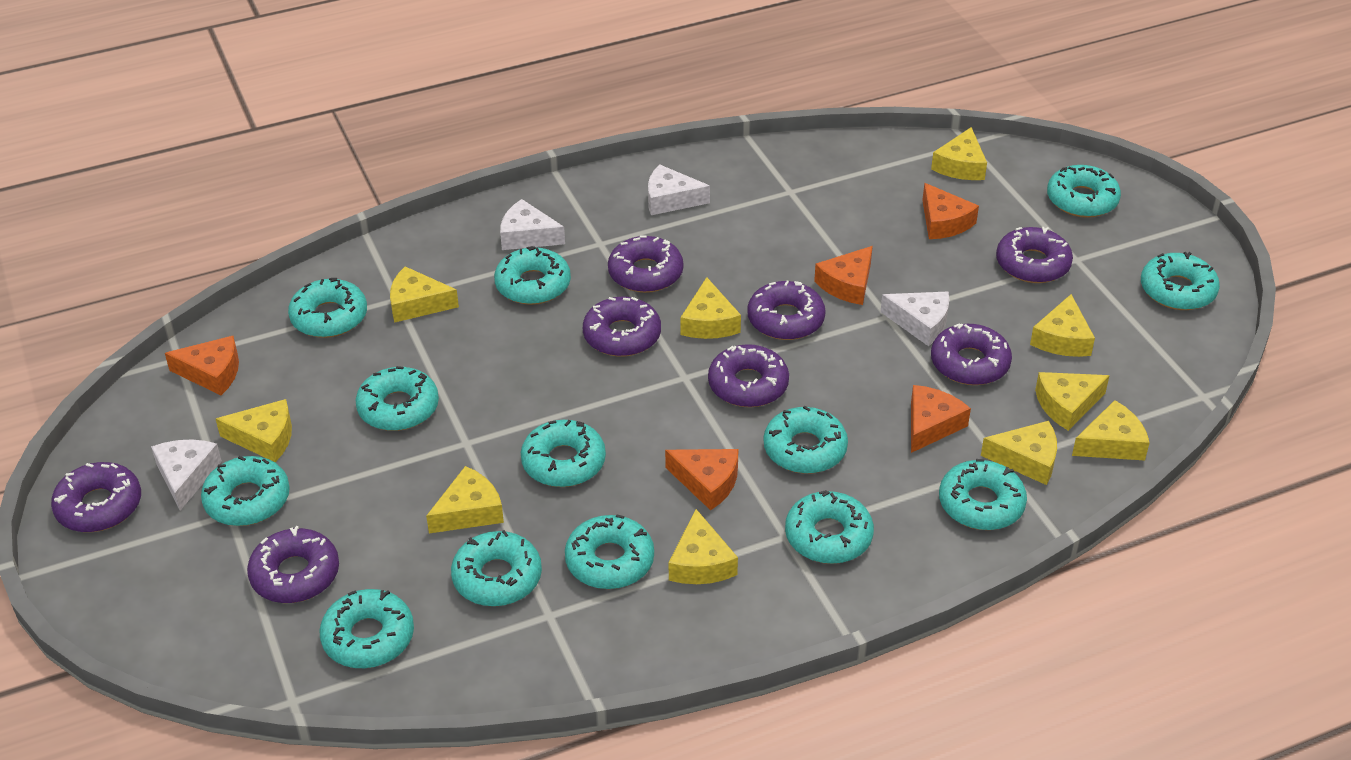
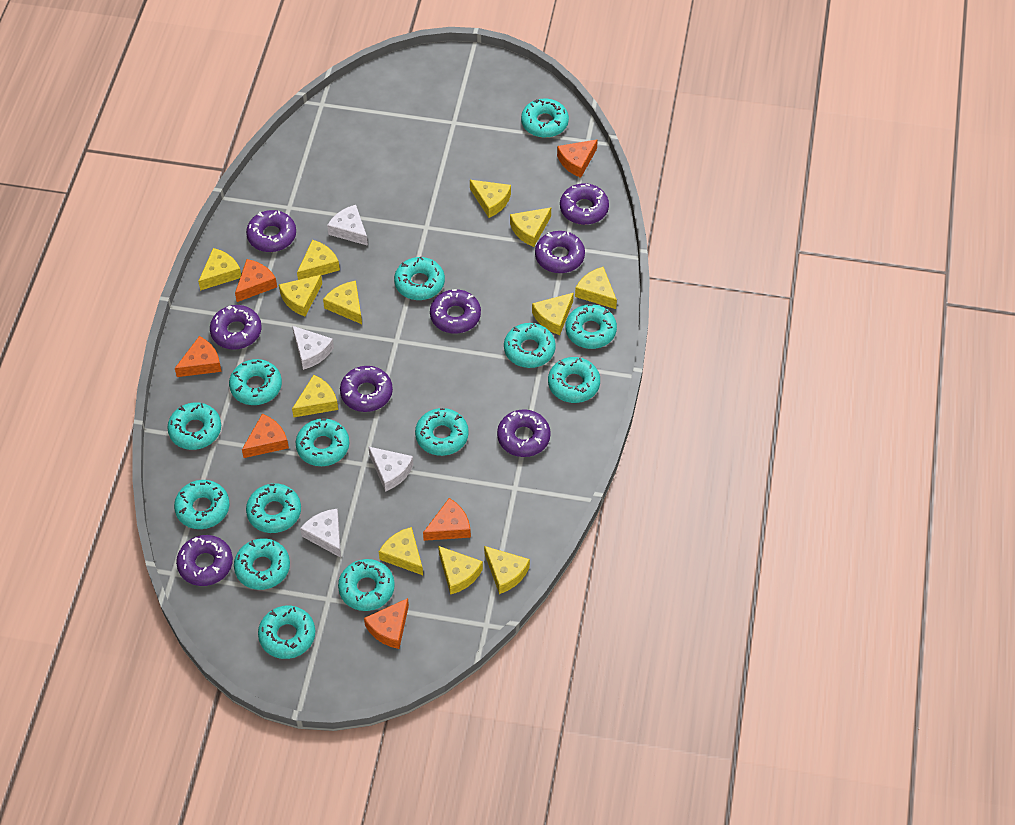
orange cheese: [165,336,239,395] [665,449,739,510] [814,246,873,305] [911,385,971,453] [922,183,979,239] = 5 -> [175,336,222,377] [235,259,277,302] [242,414,289,458] [364,598,409,649] [423,498,471,541] [557,139,598,178] = 6
turquoise donut: [201,456,290,526] [288,278,367,338] [320,589,414,668] [356,366,439,431] [451,530,542,606] [494,246,571,305] [521,420,606,487] [565,515,654,589] [763,406,848,474] [785,490,874,564] [939,459,1027,530] [1047,165,1121,218] [1141,252,1220,310] = 13 -> [167,402,221,450] [174,480,230,529] [229,359,282,405] [234,538,290,590] [246,483,301,533] [258,606,315,659] [296,419,349,466] [338,559,395,611] [394,257,445,300] [415,408,469,456] [504,323,556,368] [521,98,569,138] [548,357,600,403] [565,304,617,349] = 14
yellow cheese: [216,399,292,462] [390,266,459,323] [426,466,504,533] [669,509,738,584] [681,277,741,339] [931,127,987,180] [981,421,1057,485] [1030,294,1095,357] [1035,372,1110,431] [1072,400,1150,460] = 10 -> [198,248,241,290] [279,275,322,316] [292,375,338,417] [297,240,340,280] [323,281,362,324] [379,527,423,575] [438,546,483,595] [470,180,511,218] [484,546,530,594] [510,207,551,247] [532,293,574,335] [575,267,617,309] = 12

